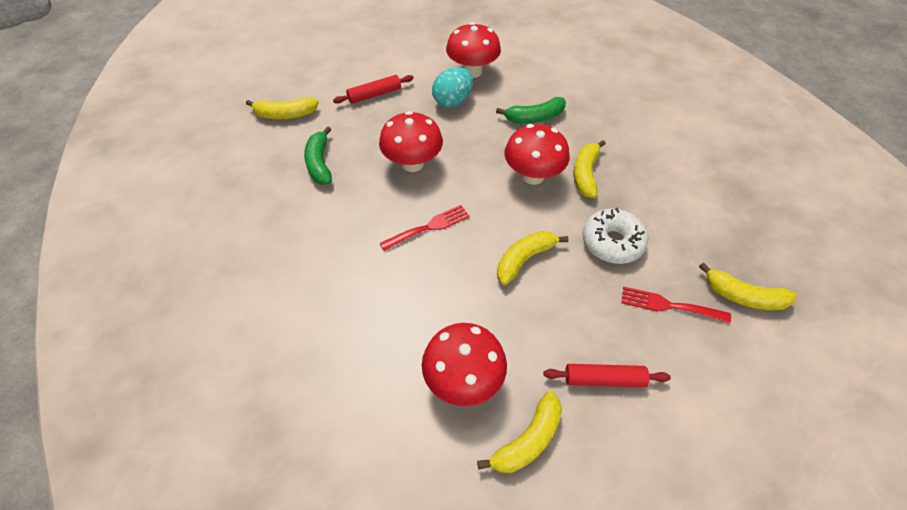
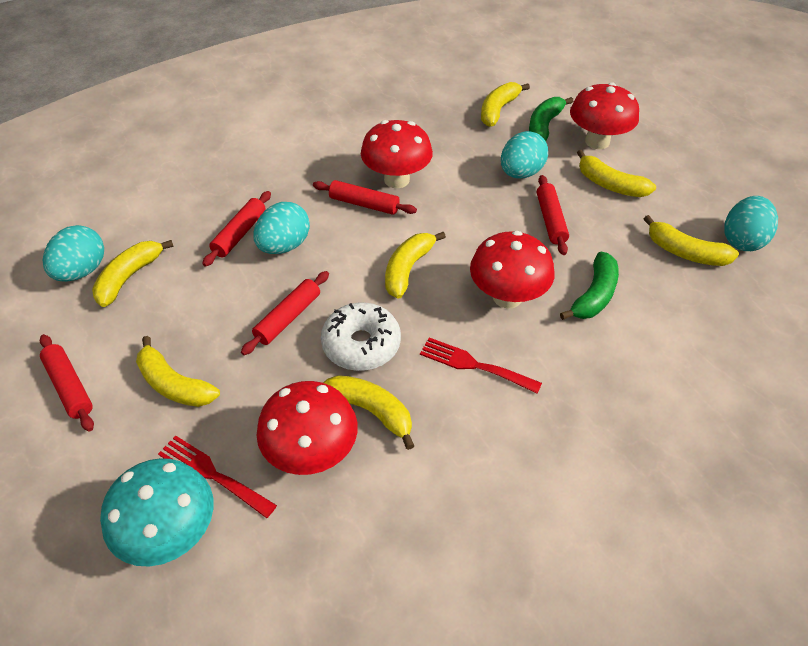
red rolling pin: [333,75,414,104] [543,364,671,387] = 2 -> [40,334,94,431] [202,191,271,267] [241,271,329,355] [313,180,417,215] [537,175,569,255] = 5
turquoise egg: [432,67,473,108] = 1 -> [43,225,104,282] [253,202,310,254] [501,131,548,179] [724,196,778,251] = 4
turquoise mushroom: none = 0 -> [100,458,214,567] = 1
yellow banana: [246,97,319,119] [477,391,562,473] [497,231,568,285] [574,140,606,198] [699,263,797,310] = 5 -> [92,240,174,307] [136,336,220,407] [323,375,414,450] [385,232,446,299] [481,82,530,127] [577,150,656,197] [643,215,739,266] = 7

